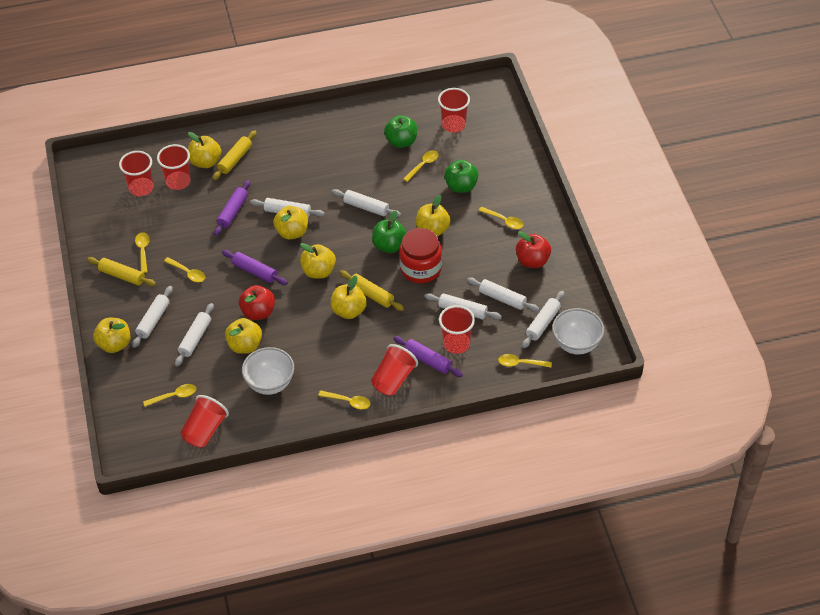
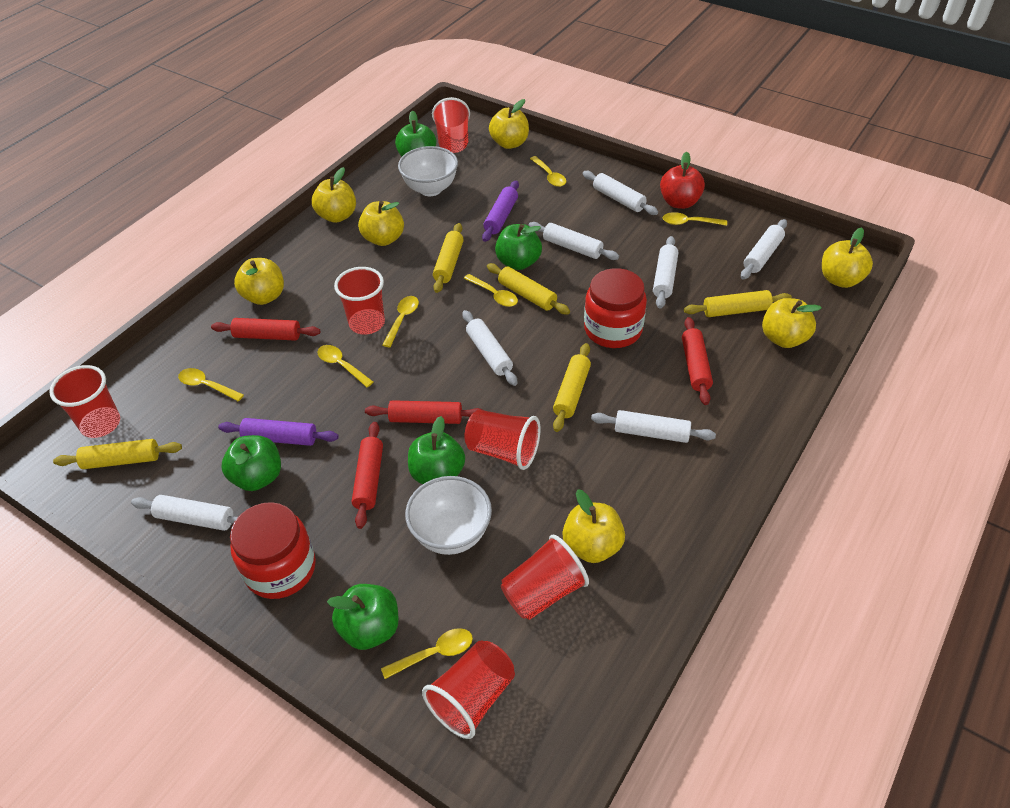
green apple: [372,210,406,253] [384,115,417,148] [444,160,479,193] = 3 -> [222,435,281,491] [327,584,399,650] [395,110,437,157] [408,416,465,484] [495,224,542,270] = 5
purple rolling pin: [214,180,250,236] [222,250,288,285] [393,336,463,377] = 3 -> [218,418,339,446] [482,180,519,242] = 2
red apple: [239,285,275,320] [516,231,551,268] = 2 -> [660,152,705,209] = 1
red jar: [399,228,442,283] = 1 -> [230,502,316,599] [584,268,647,348] = 2
red rolling pin: none = 0 -> [211,318,320,341] [352,422,383,529] [365,400,482,424] [682,317,713,405] = 4
yellow rolling pin: [87,257,156,286] [212,130,257,180] [339,271,404,311] = 3 -> [53,439,182,469] [433,223,464,293] [487,263,570,314] [553,343,591,432] [684,290,792,317] = 5

